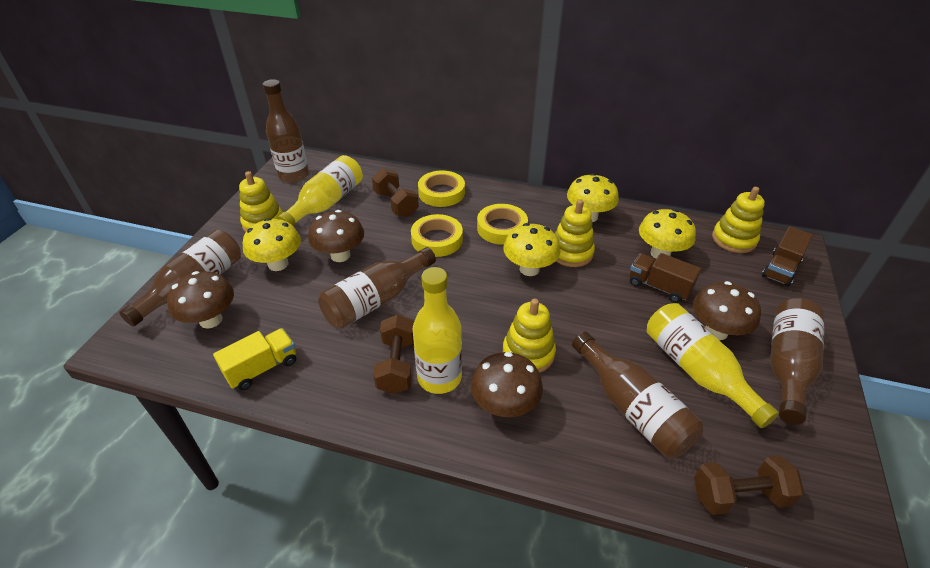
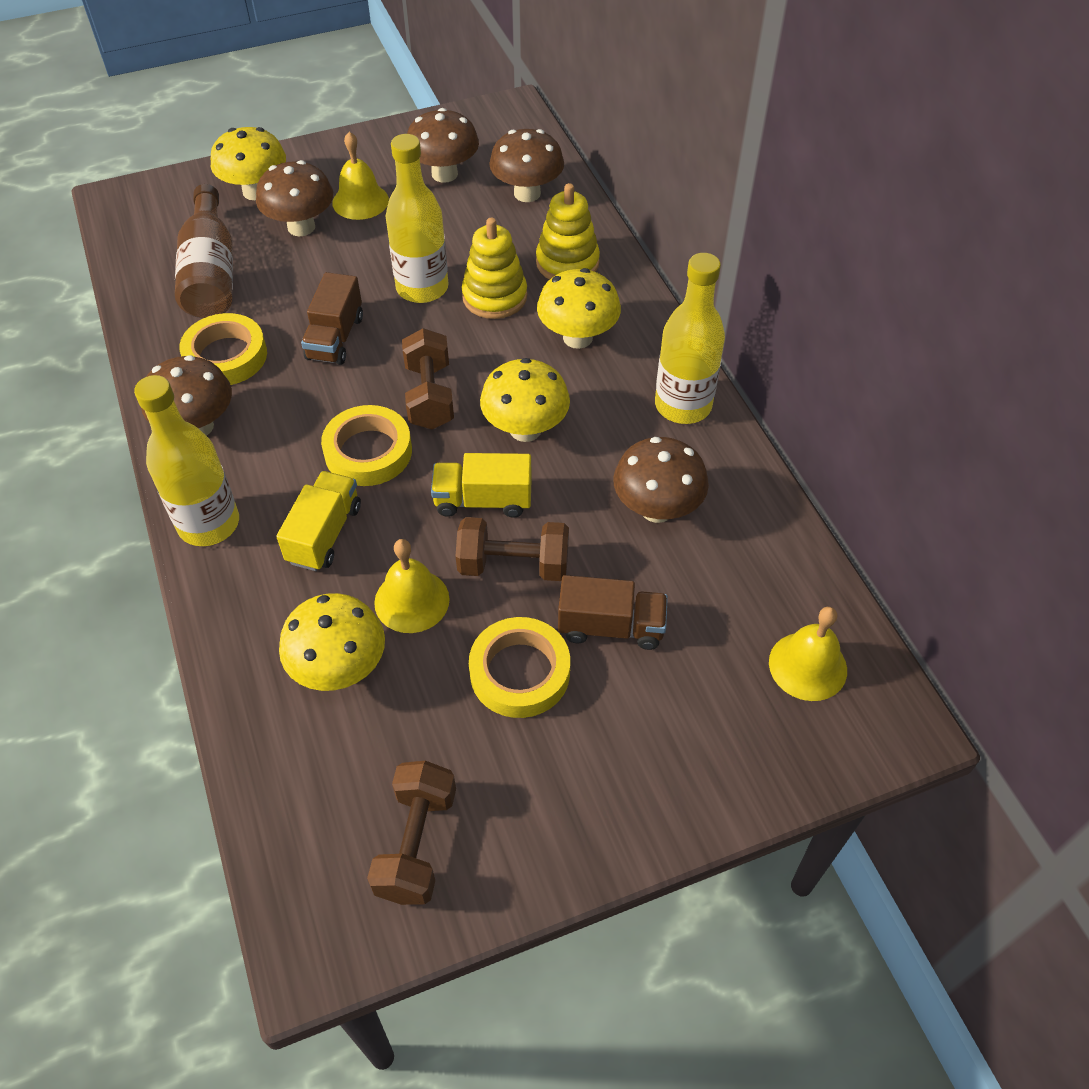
brown bottle: [119,230,241,327] [263,79,309,183] [318,247,436,329] [572,332,704,458] [770,298,824,425] = 5 -> [175,184,233,318] = 1
brown mushroom: [167,271,234,329] [308,210,364,262] [471,352,543,417] [693,281,761,340] = 4 -> [141,355,232,436] [256,160,333,236] [407,108,479,183] [489,129,564,202] [613,437,709,523] = 5
yellow bell: none = 0 -> [332,132,389,220] [374,539,449,633] [769,607,847,701] = 3
yellow stacking toy: [239,171,283,232] [503,299,556,373] [555,199,595,267] [712,187,765,253] = 4 -> [462,218,527,319] [536,183,600,280] = 2
yellow truck: [213,328,296,390] = 1 -> [276,471,361,571] [431,453,532,518] = 2

